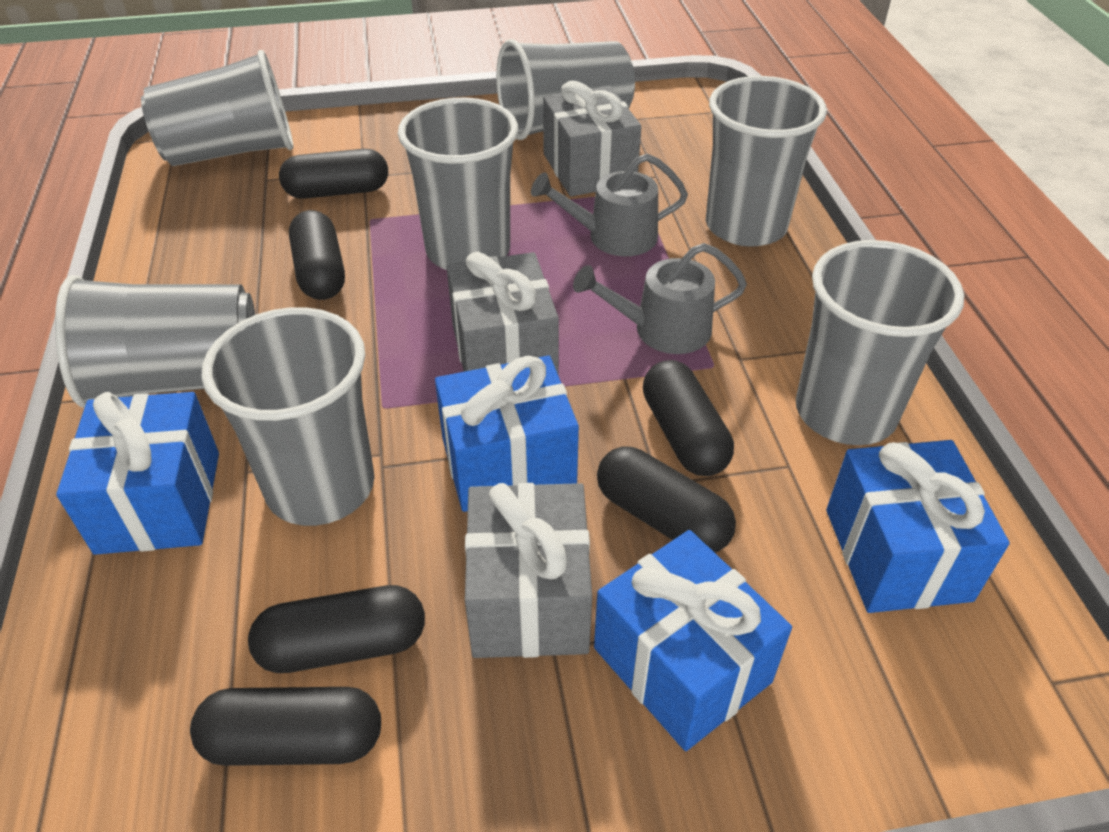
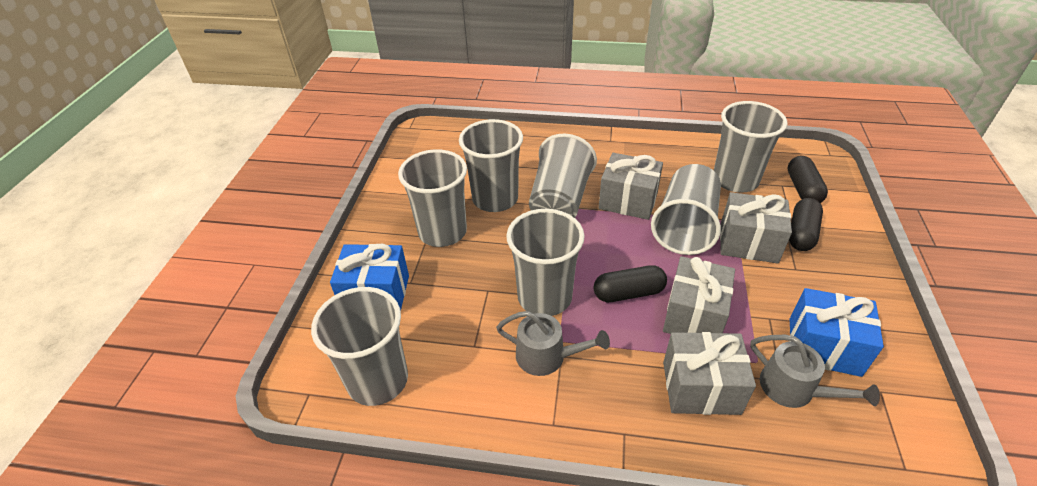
black capsule: [190,687,381,766] [248,585,425,673] [279,149,388,199] [289,210,345,300] [597,446,736,553] [643,360,734,476] = 6 -> [594,265,667,302] [787,156,828,203] [789,198,823,251] = 3
blue gift: [56,392,219,555] [435,356,579,512] [594,530,792,751] [826,440,1010,613] = 4 -> [330,244,409,311] [790,288,884,377] = 2
grey gift: [447,252,559,376] [465,483,592,658] [543,81,642,197] = 3 -> [599,153,663,220] [663,256,735,334] [663,332,756,415] [720,192,792,263] = 4

